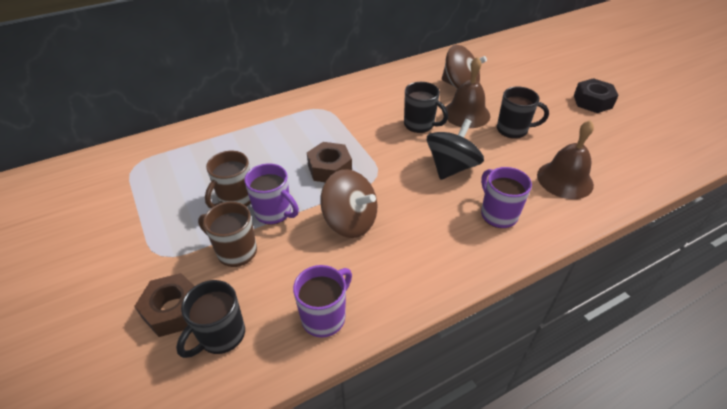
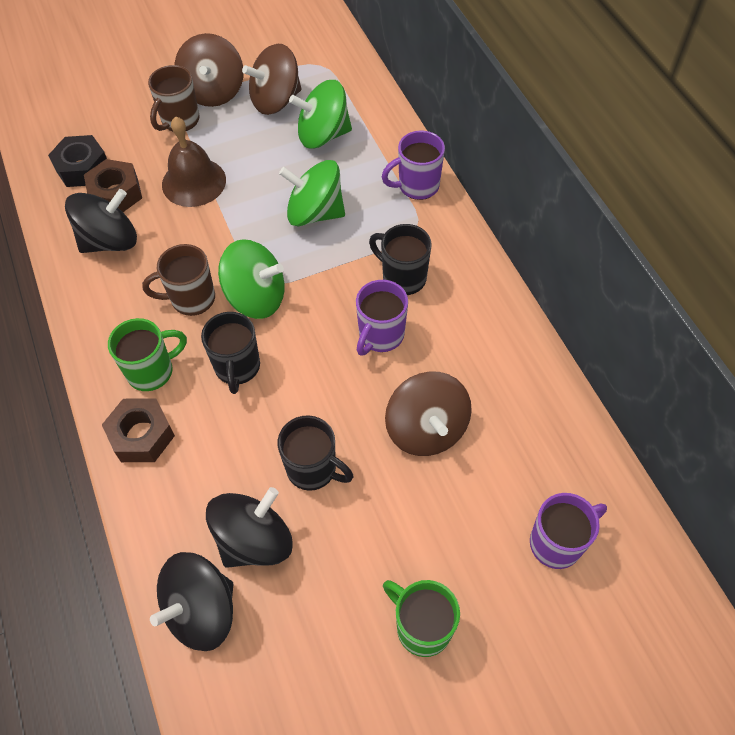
black spinning top: [427,119,484,180] = 1 -> [65,189,137,253] [150,552,234,651] [206,487,293,568] = 3
brown bell: [446,57,490,128] [537,120,594,199] = 2 -> [162,117,226,207] = 1
brown spinning top: [320,169,377,238] [442,45,487,89] = 2 -> [174,33,243,107] [242,44,302,115] [385,371,472,456] = 3
green mug: none = 0 -> [108,318,187,391] [383,580,460,657] = 2
green spinning top: none = 0 -> [218,239,285,319] [279,160,345,226] [289,80,352,149] = 3

